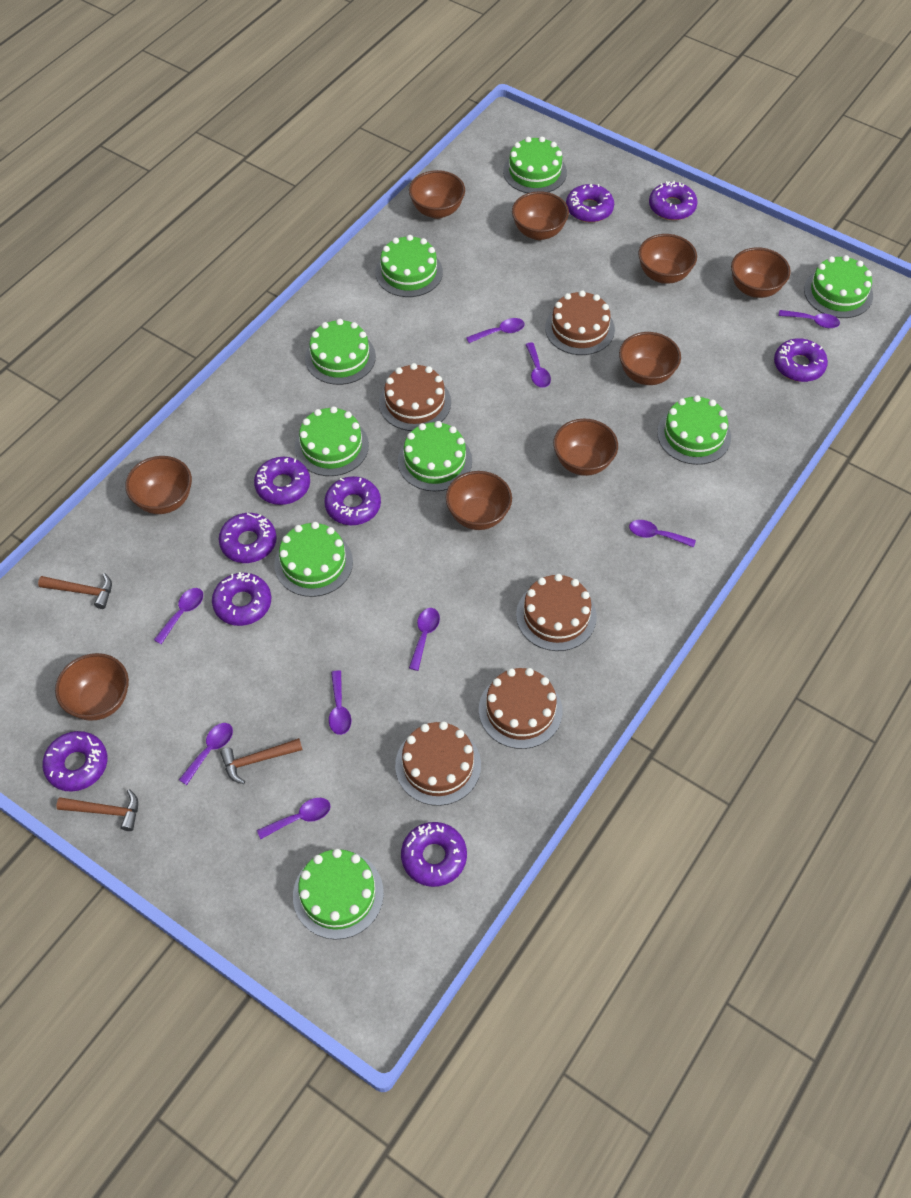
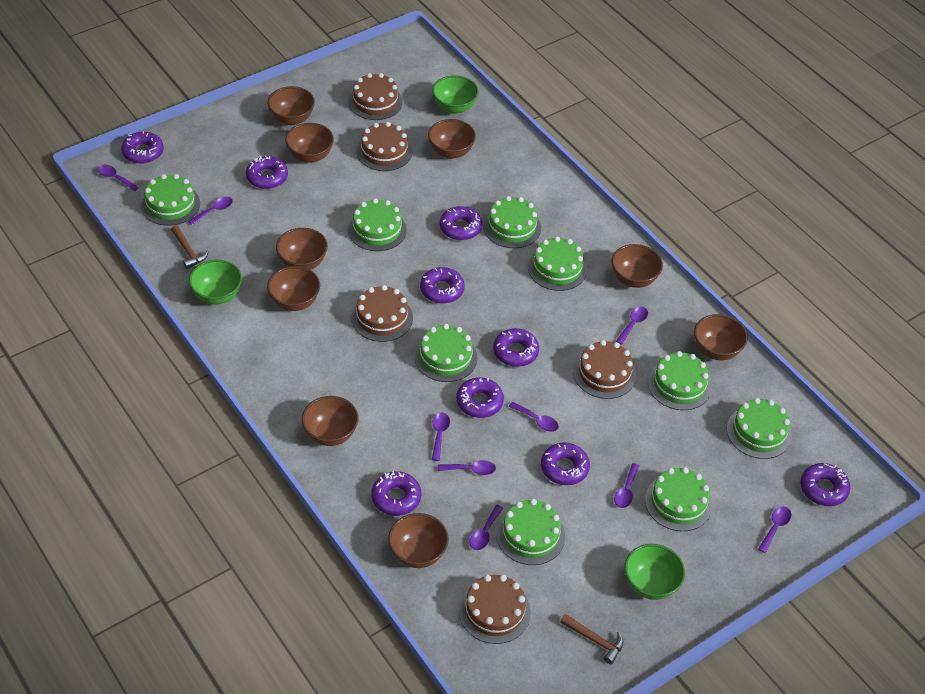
brown hammer: [38,573,112,609] [56,789,138,831] [220,738,303,784] = 3 -> [171,225,209,269] [560,614,624,664] = 2
green bowl: none = 0 -> [189,260,242,304] [432,75,479,114] [624,544,685,600] = 3

